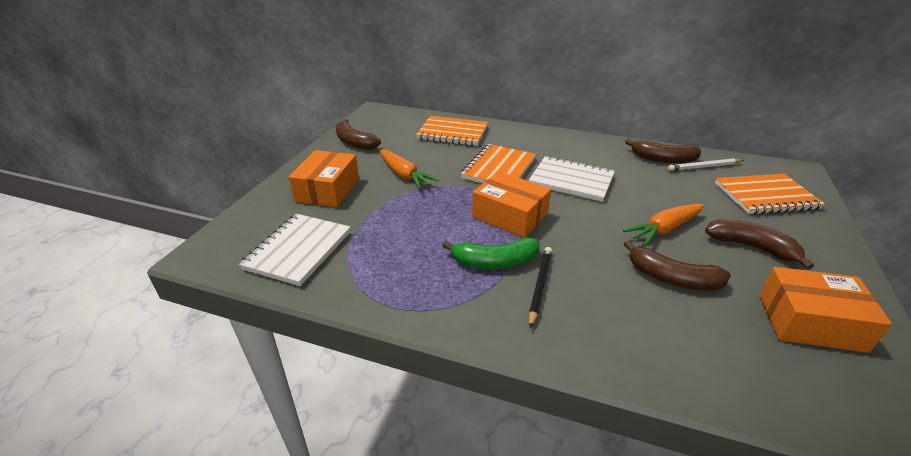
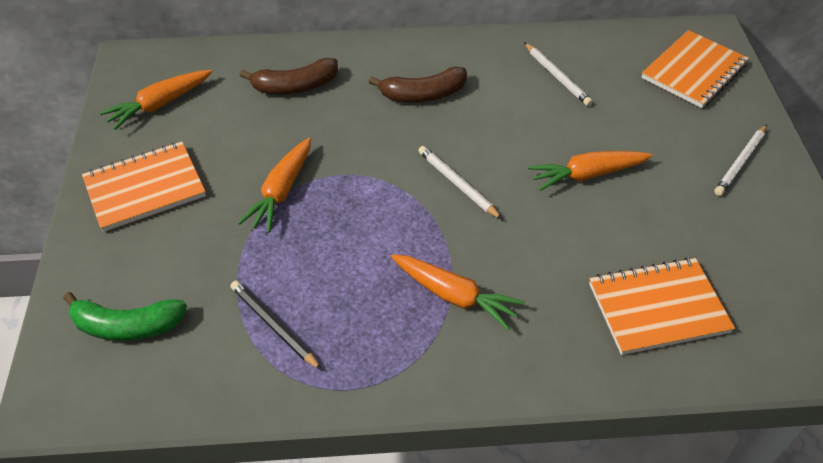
brown banana: [335,119,381,150] [624,240,731,290] [625,139,701,163] [705,219,814,270] = 4 -> [240,58,338,94] [369,66,467,102] = 2
orange box: [289,150,359,207] [472,171,551,238] [759,267,892,353] = 3 -> none = 0
orange carrot: [380,149,439,189] [623,204,704,246] = 2 -> [100,70,212,130] [238,138,311,233] [391,254,525,330] [528,151,653,191] = 4
white notebook: [239,214,351,286] [529,156,615,202] = 2 -> none = 0
white pencil: [668,158,744,171] = 1 -> [418,146,503,220] [524,42,593,106] [714,125,767,196] = 3

